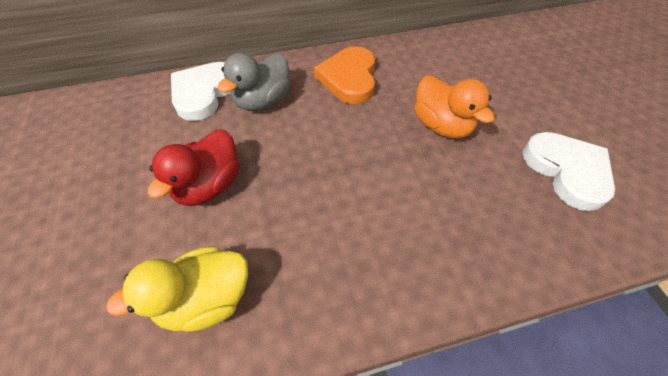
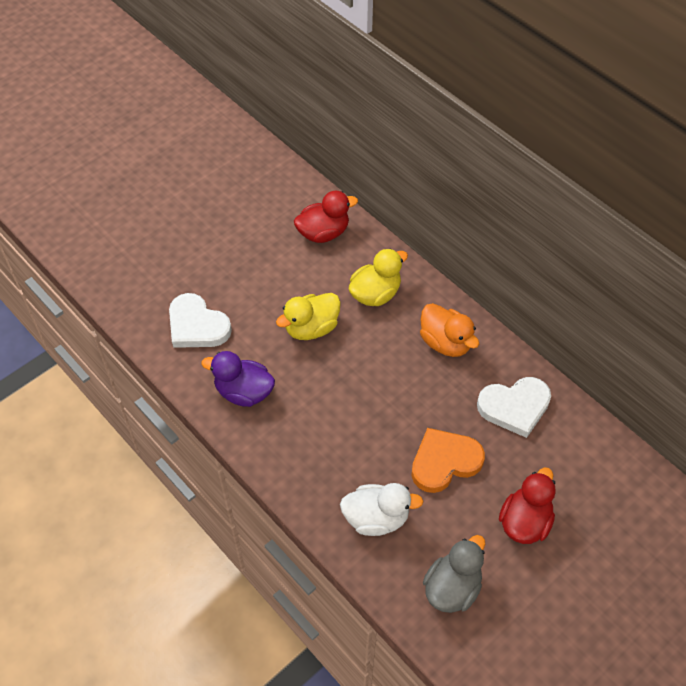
purple duck: none = 0 -> [201,351,275,407] = 1
red duck: [147,130,240,206] = 1 -> [294,191,358,243] [499,467,556,544] = 2
white duck: none = 0 -> [340,483,424,536] = 1
yellow duck: [106,246,248,332] = 1 -> [276,293,341,340] [349,248,408,306] = 2

